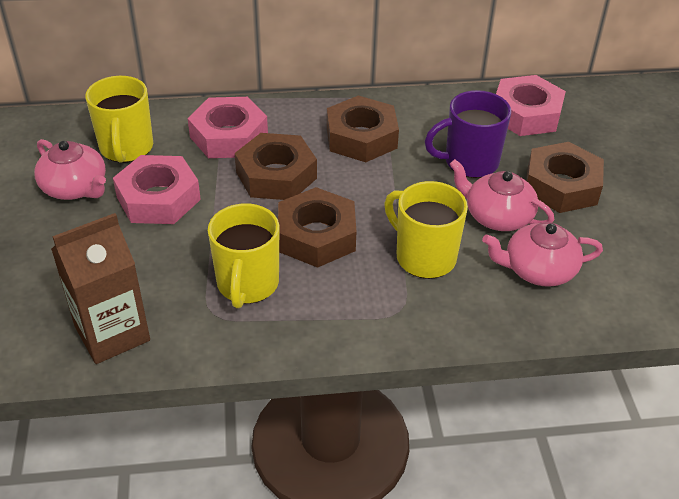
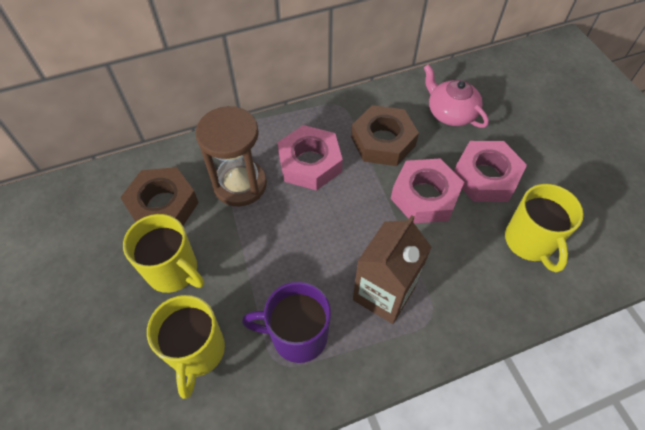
brown hourglass: none = 0 -> [196,106,267,206] = 1
brown nut: [235,133,317,200] [278,187,356,268] [327,95,399,162] [526,142,604,213] = 4 -> [120,167,199,225] [351,105,419,166] = 2
pink teapot: [34,139,106,200] [449,159,554,231] [482,222,603,287] = 3 -> [424,64,489,128] = 1

